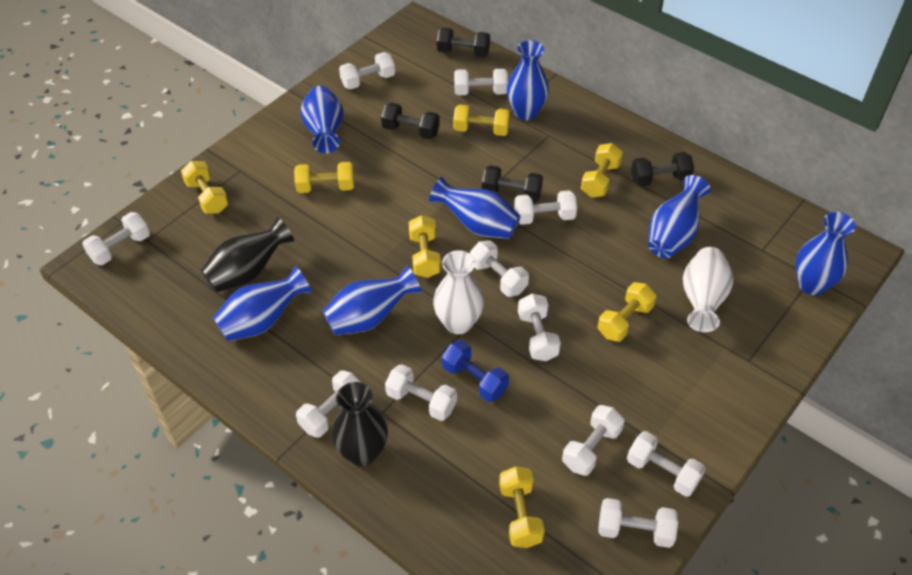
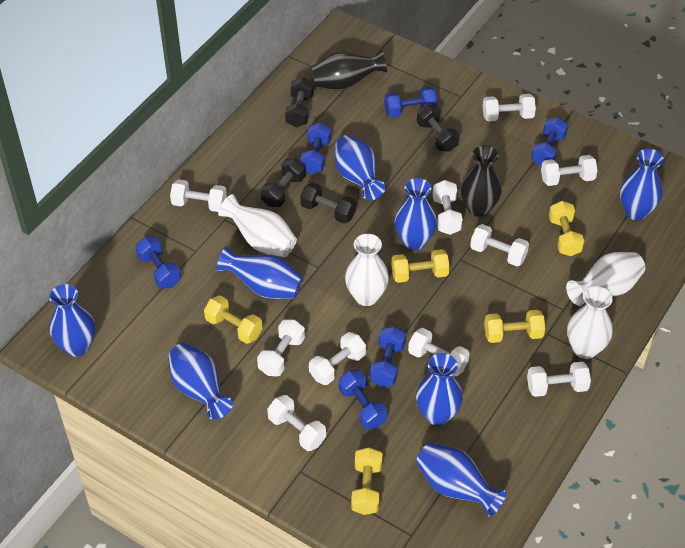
blue dumbbell: [442,340,509,402] = 1 -> [135,237,181,289] [300,123,331,174] [339,370,388,430] [370,326,406,387] [384,86,437,118] [531,117,568,166] = 6
blue vase: [213,266,312,341] [301,86,344,154] [322,266,421,335] [429,177,520,239] [507,40,549,120] [648,175,710,258] [795,212,856,295] = 7 -> [49,284,95,357] [168,343,233,420] [216,246,303,299] [335,135,386,200] [395,178,437,250] [416,353,463,426] [416,443,506,517] [620,149,664,220] = 8
white dumbbell: [82,212,150,265] [296,371,361,438] [339,52,395,89] [385,364,457,421] [454,69,508,95] [470,240,529,297] [514,190,577,225] [518,294,561,361] [562,405,625,476] [598,498,678,548] [627,431,706,497] = 11 -> [170,179,227,212] [257,319,305,376] [267,395,326,451] [309,332,366,385] [408,328,470,376] [433,180,463,235] [470,224,529,266] [483,94,536,121] [527,362,591,397] [541,155,598,186] = 10
white vase: [433,250,484,334] [683,247,733,332] = 2 -> [218,194,297,257] [345,234,389,306] [566,252,645,306] [567,286,613,359] = 4
yellow dumbbell: [181,161,228,214] [294,162,354,193] [409,215,441,278] [453,104,510,136] [499,467,545,548] [581,143,623,197] [598,282,657,342] = 7 -> [204,295,263,344] [351,447,382,515] [391,249,450,283] [484,310,545,343] [549,201,585,256] = 5

